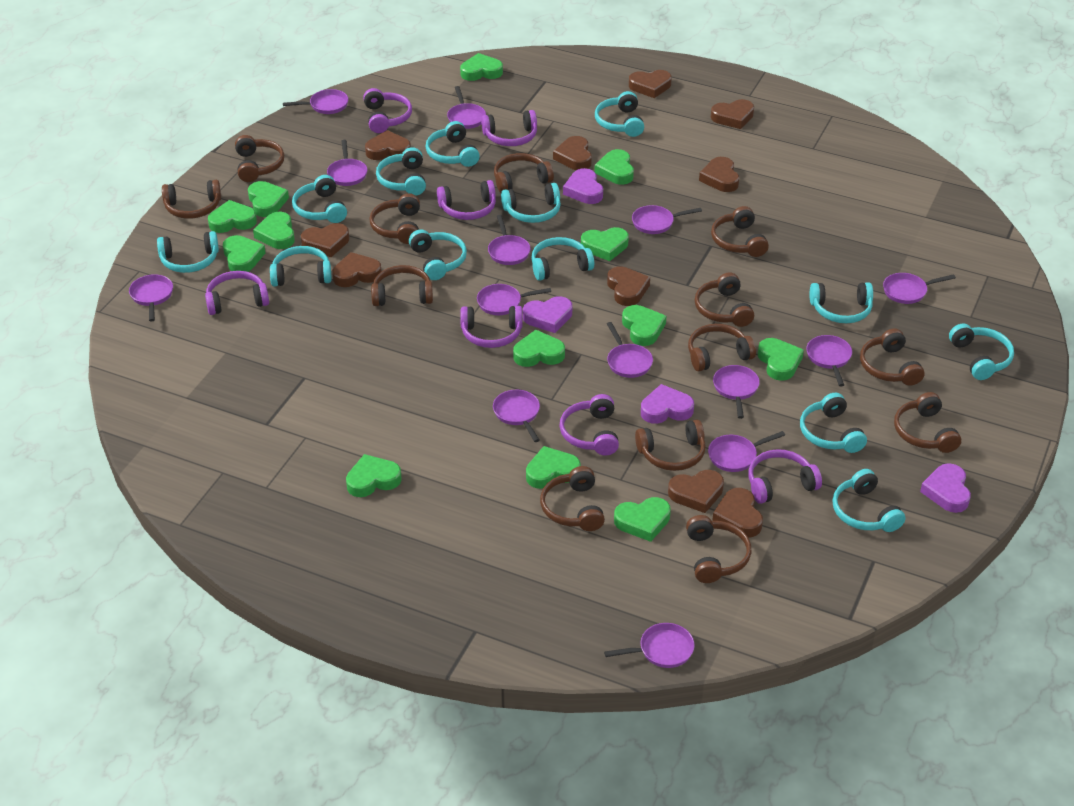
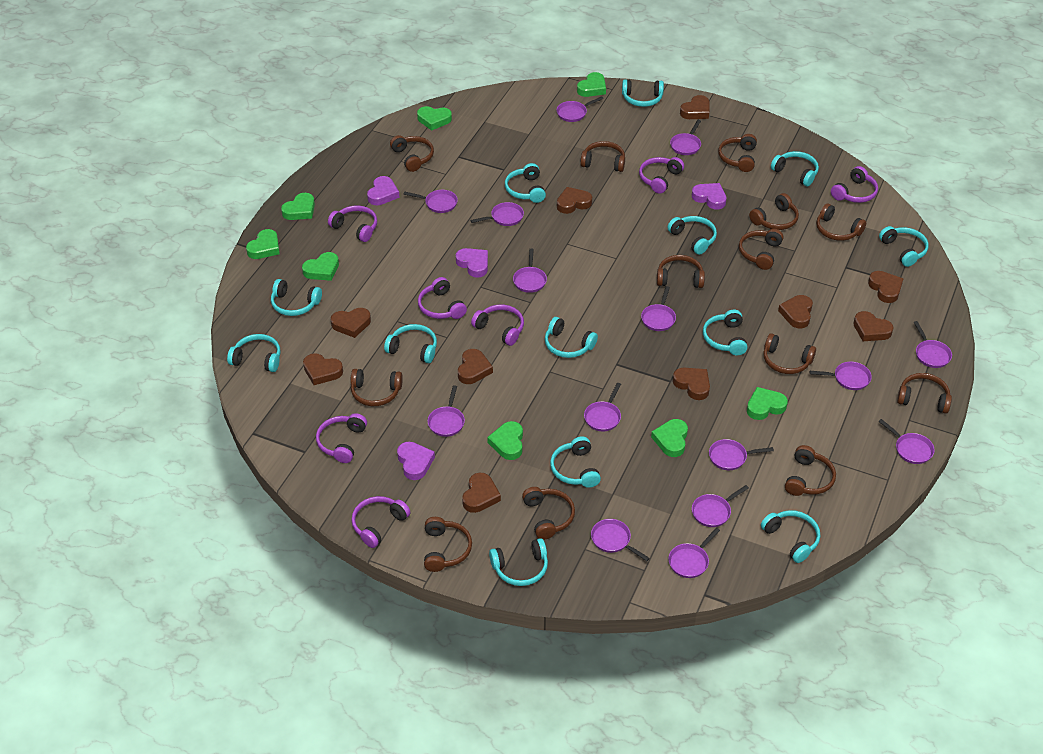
green heart: [208,200,257,233] [223,235,266,272] [248,181,289,217] [253,212,295,249] [346,454,402,497] [460,53,503,81] [513,330,565,367] [526,446,581,489] [581,227,629,261] [594,149,634,185] [614,497,671,542] [622,305,666,346] [758,338,804,381] = 13 -> [246,229,280,259] [281,193,315,220] [302,252,339,281] [417,106,452,131] [487,421,523,460] [577,72,606,97] [651,419,688,457] [747,387,788,420] = 8
purple pan: [129,274,173,322] [283,89,348,114] [327,140,367,186] [447,86,486,129] [477,284,551,315] [488,215,530,265] [493,390,540,442] [604,623,695,668] [607,322,653,378] [632,205,702,234] [708,431,785,472] [713,365,760,419] [806,335,852,387] [883,273,956,304] = 14 -> [404,190,458,213] [427,385,465,437] [470,202,524,226] [513,248,547,293] [557,96,604,122] [584,383,621,431] [591,519,650,561] [641,286,676,331] [668,528,720,578] [670,120,701,155] [692,485,749,527] [709,439,774,470] [810,362,872,390] [878,419,935,464] [914,321,952,368] = 15

